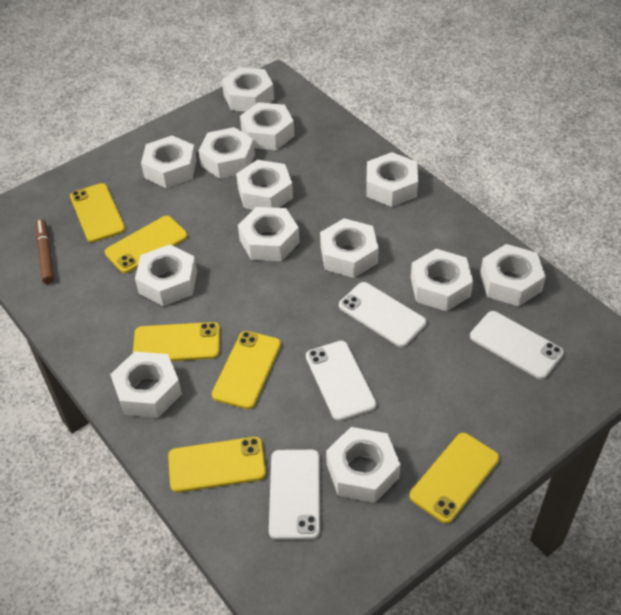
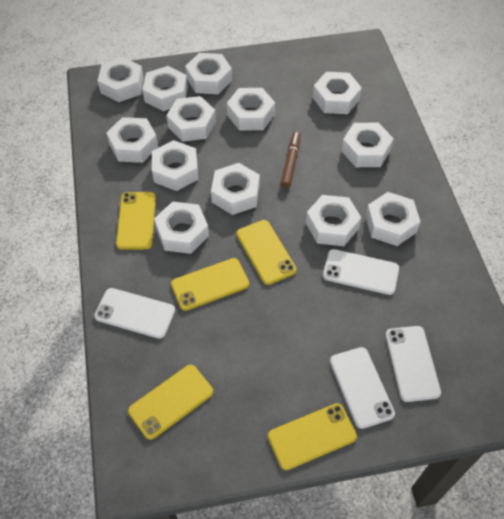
yellow phone: [70,183,125,243] [105,216,188,273] [133,322,220,361] [168,437,266,493] [212,331,281,409] [410,433,500,524] = 6 -> [116,192,156,250] [128,365,213,440] [171,258,249,311] [237,220,297,285] [268,403,357,470] = 5

